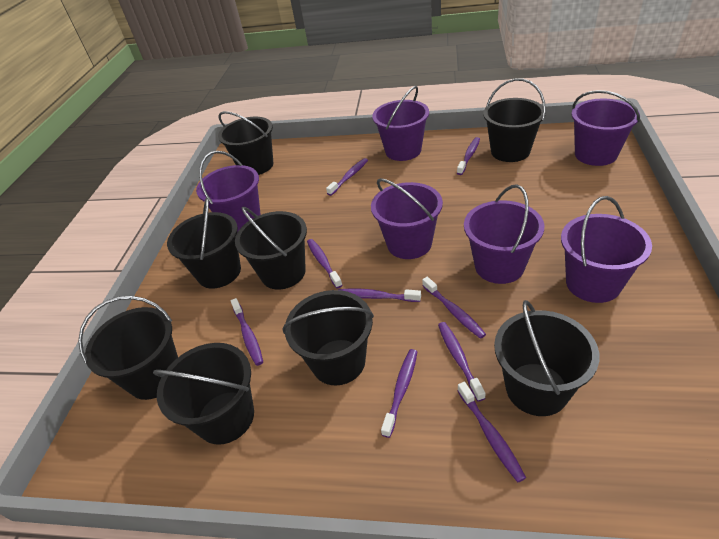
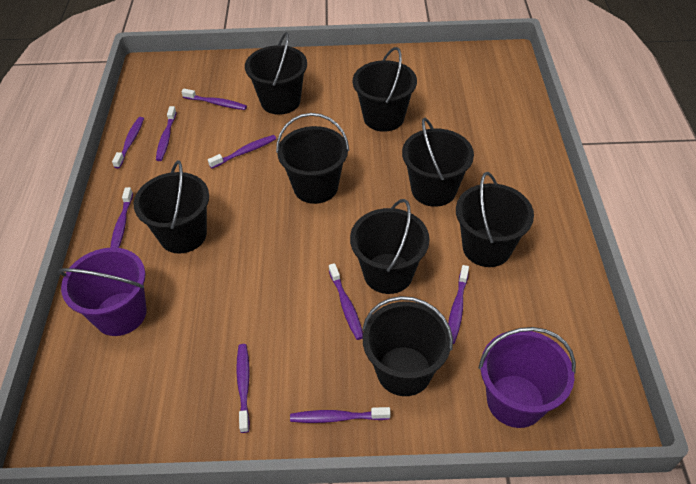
purple bucket: [196,151,261,233] [371,178,443,259] [372,86,429,161] [464,184,545,284] [561,196,652,303] [572,90,640,166] = 6 -> [58,247,147,336] [479,327,576,428] = 2

